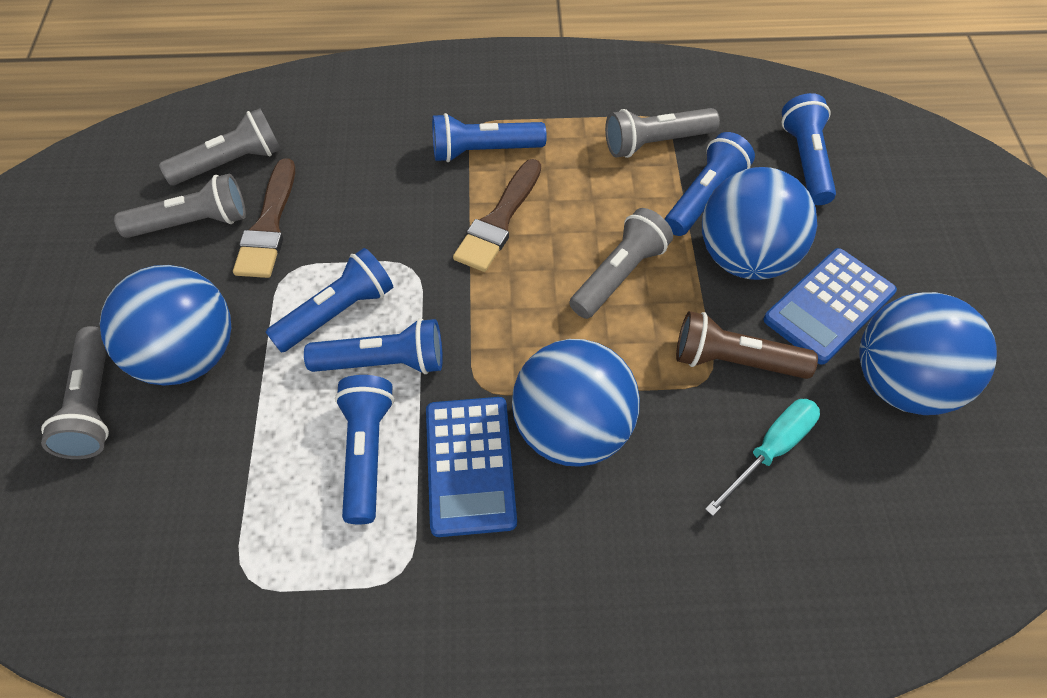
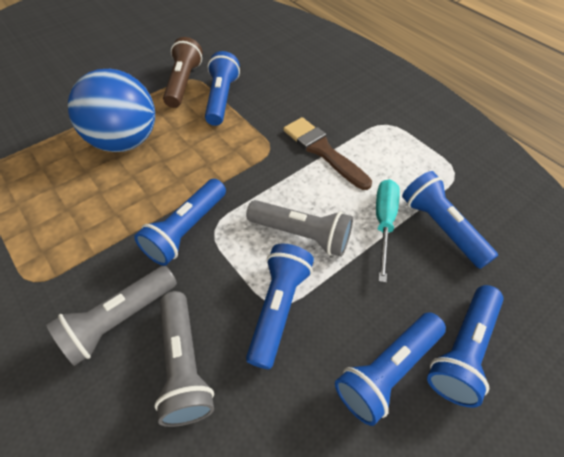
blue ball: [100,265,231,386] [512,339,640,467] [702,167,817,280] [859,292,997,415] = 4 -> [68,69,155,152] = 1
blue calculator: [426,397,517,537] [764,248,897,365] = 2 -> none = 0
brown brush: [233,158,295,278] [453,159,541,272] = 2 -> [283,117,372,190] = 1
grey flashlight: [41,326,109,459] [114,174,246,238] [159,108,281,185] [569,208,673,319] [605,108,720,158] = 5 -> [46,266,177,366] [154,291,214,427] [246,200,353,257] = 3

